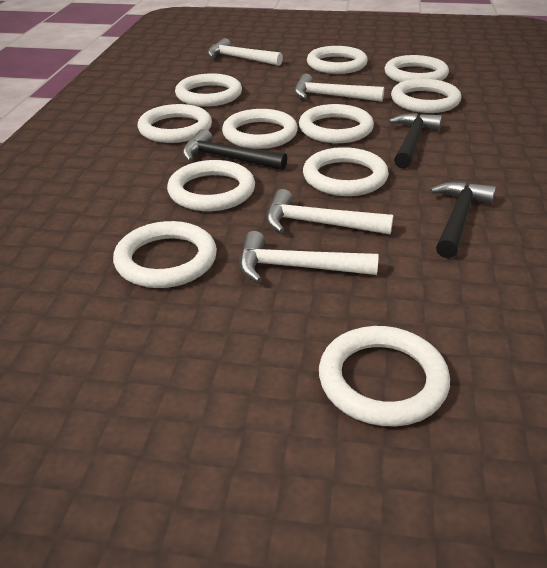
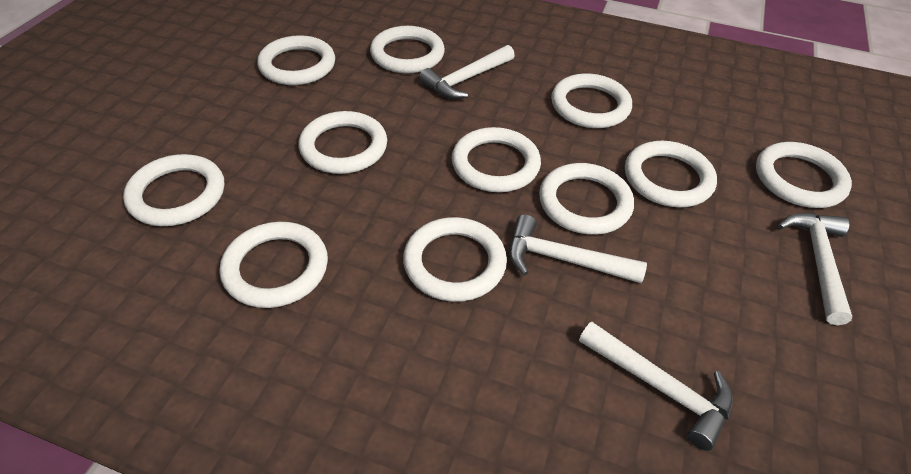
black hammer: [182,129,287,170] [388,113,442,169] [430,182,496,258] = 3 -> none = 0

